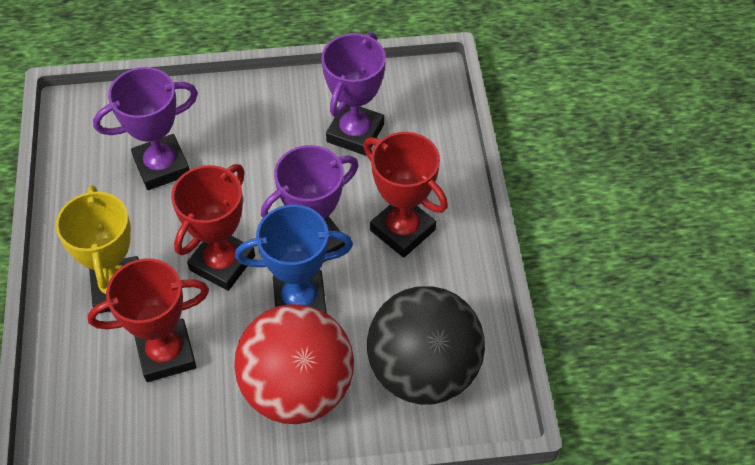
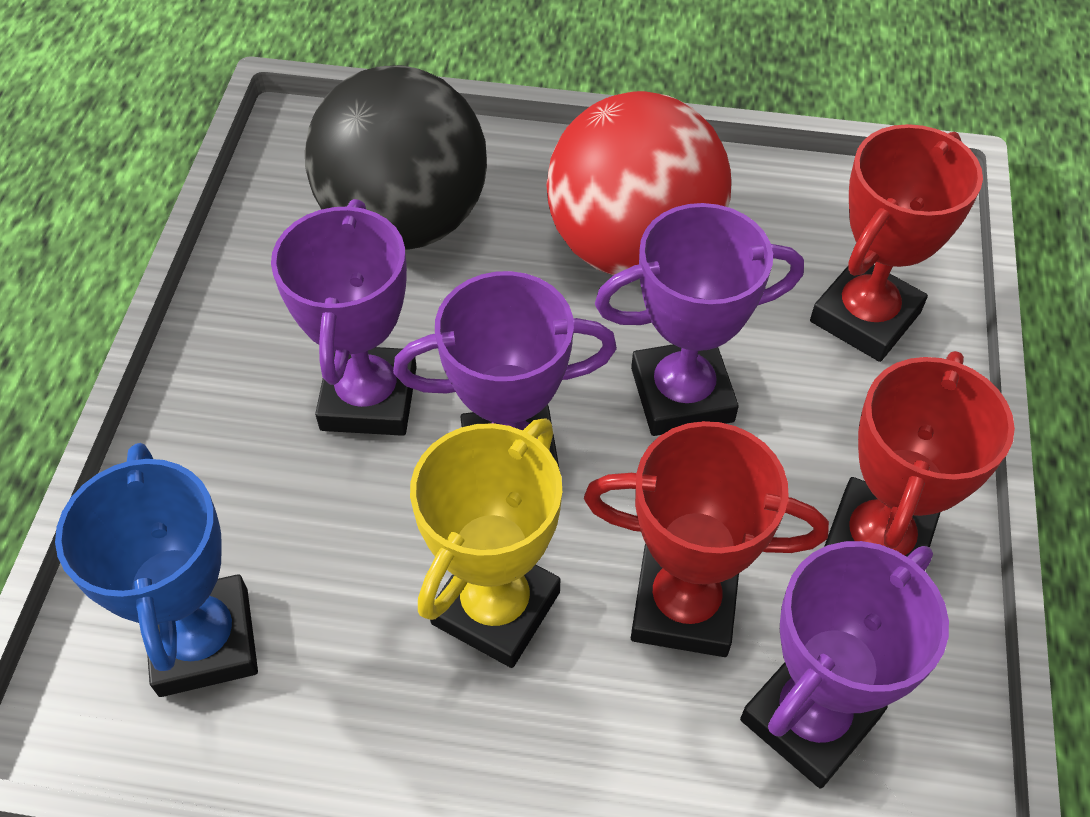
purple trophy: [93,67,198,190] [261,145,359,262] [321,32,386,156] = 3 -> [271,199,417,436] [393,271,617,471] [595,203,804,436] [740,541,949,789] = 4

